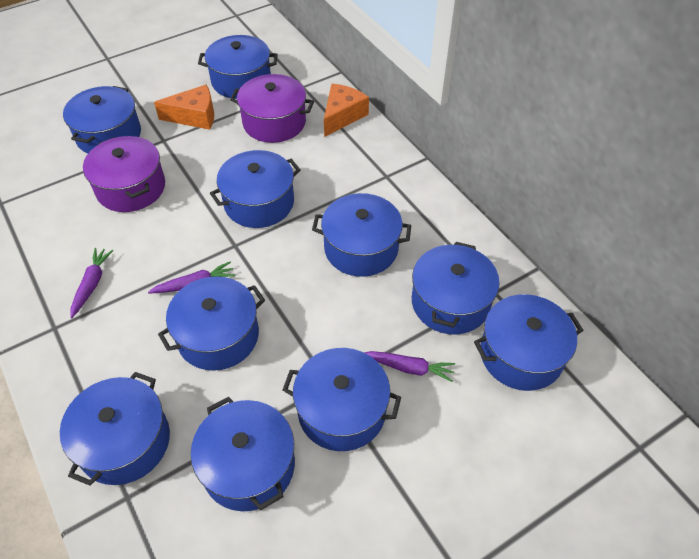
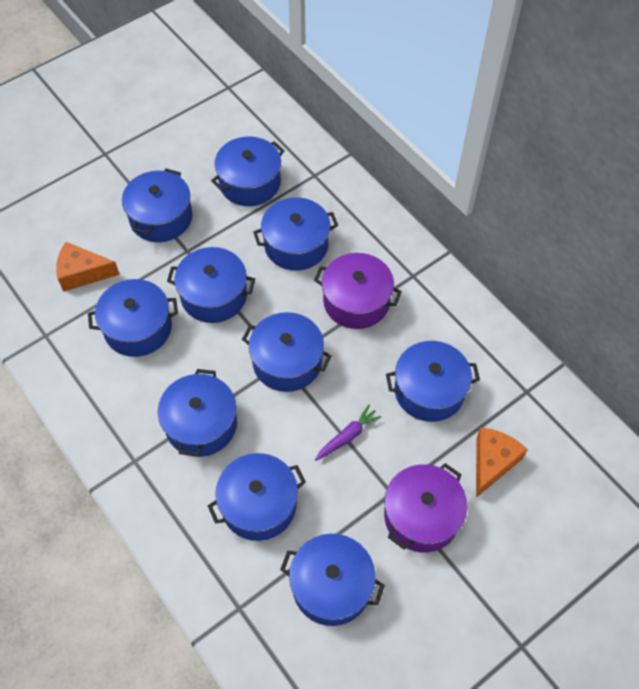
purple carrot: [70,248,113,319] [148,261,235,294] [364,351,455,382] = 3 -> [315,405,381,461] = 1

